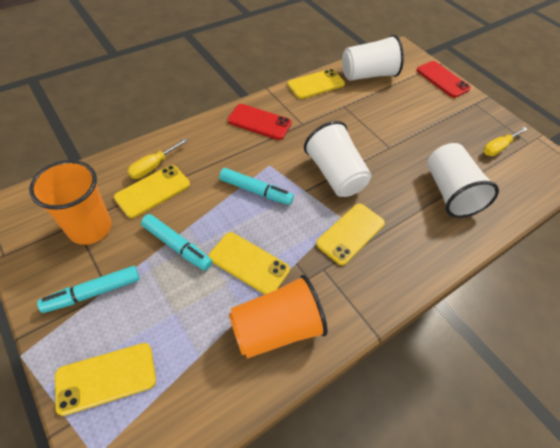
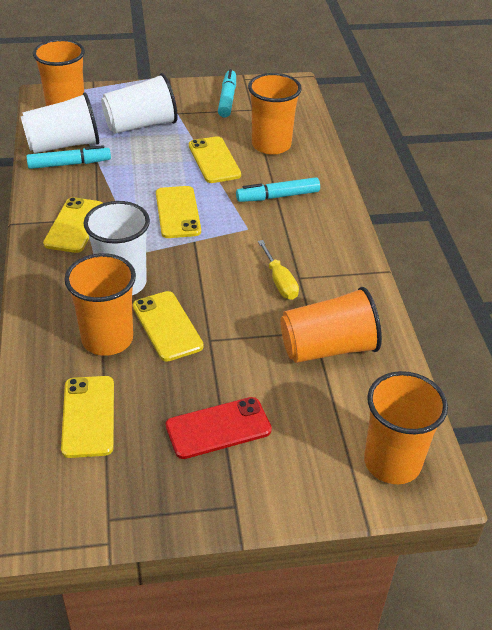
orange cup: [29,160,111,245] [229,275,328,359] = 2 -> [33,39,85,106] [65,253,136,356] [248,73,302,155] [280,287,382,363] [364,371,448,484] = 5
red phone: [228,104,292,140] [417,61,471,98] = 2 -> [166,397,272,459] = 1
yellow screwdriver: [127,138,188,179] [483,127,528,156] = 2 -> [258,240,299,300] = 1

